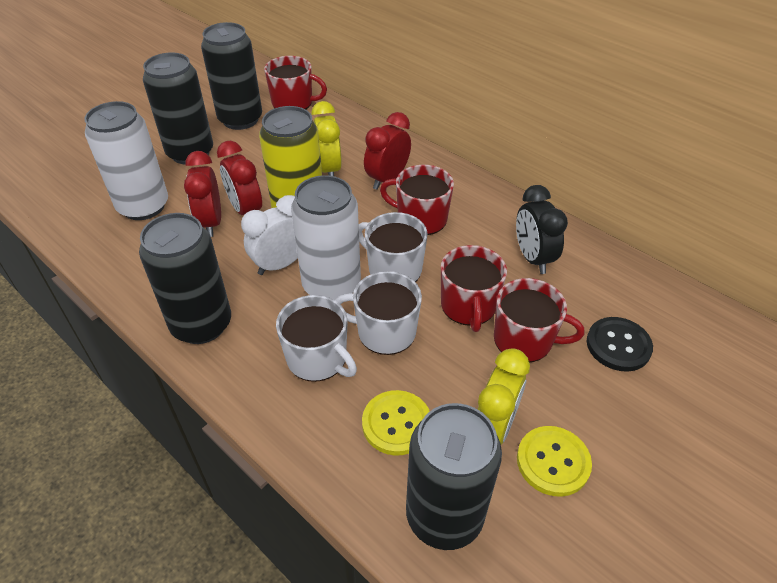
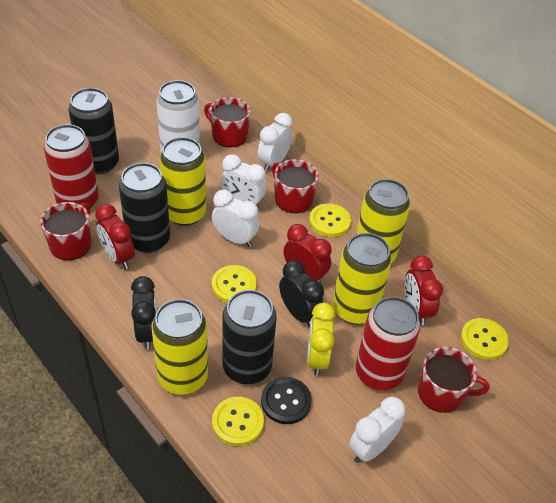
black can: [139,213,231,344] [143,53,213,164] [201,22,262,130] [406,403,502,550] = 4 -> [68,88,119,175] [119,163,170,253] [222,290,277,384] = 3
black clock: [516,185,568,274] = 1 -> [131,276,157,349] [279,260,324,327] = 2
red can: none = 0 -> [44,124,99,209] [356,297,421,390] = 2
white can: [84,101,168,220] [291,175,361,300] = 2 -> [156,80,200,153] = 1
white clock: [241,195,298,275] = 1 -> [212,190,259,247] [220,154,266,209] [258,113,293,172] [349,397,405,463] = 4
white mug: [276,295,357,382] [335,271,422,355] [359,212,428,282] = 3 -> none = 0
yellow button: [362,390,430,456] [517,426,592,497] = 2 -> [212,265,257,303] [212,397,264,446] [309,203,351,237] [461,318,509,360] = 4
yellow can: [259,106,322,208] = 1 -> [152,299,208,395] [159,137,206,226] [333,233,392,324] [356,179,410,263] = 4
yellow clock: [311,101,342,176] [478,348,530,444] = 2 -> [307,302,336,376] = 1

